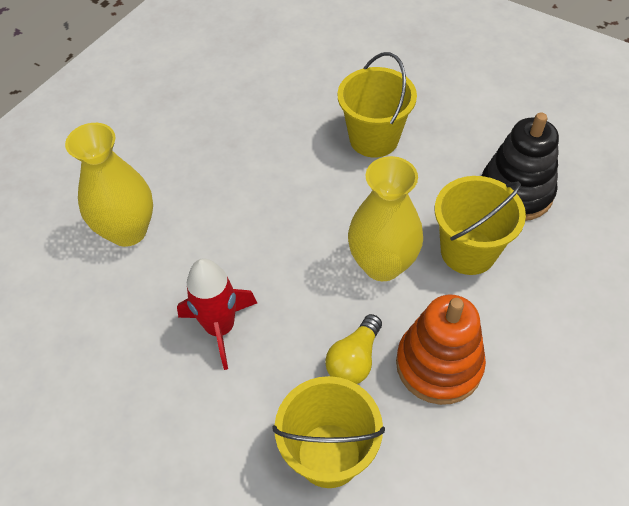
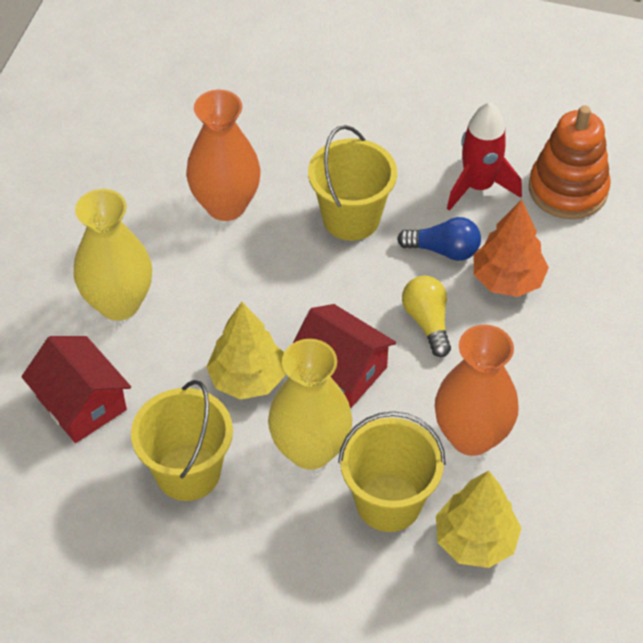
black stacking toy: [482,112,559,221] = 1 -> none = 0
blue light bulb: none = 0 -> [397,217,481,261] = 1
orange tree: none = 0 -> [474,199,549,297] = 1
orange vase: none = 0 -> [186,90,261,221] [435,325,519,456] = 2
red house: none = 0 -> [21,336,131,443] [292,304,396,408] = 2
yellow tree: none = 0 -> [206,302,285,400] [436,471,521,568] = 2

